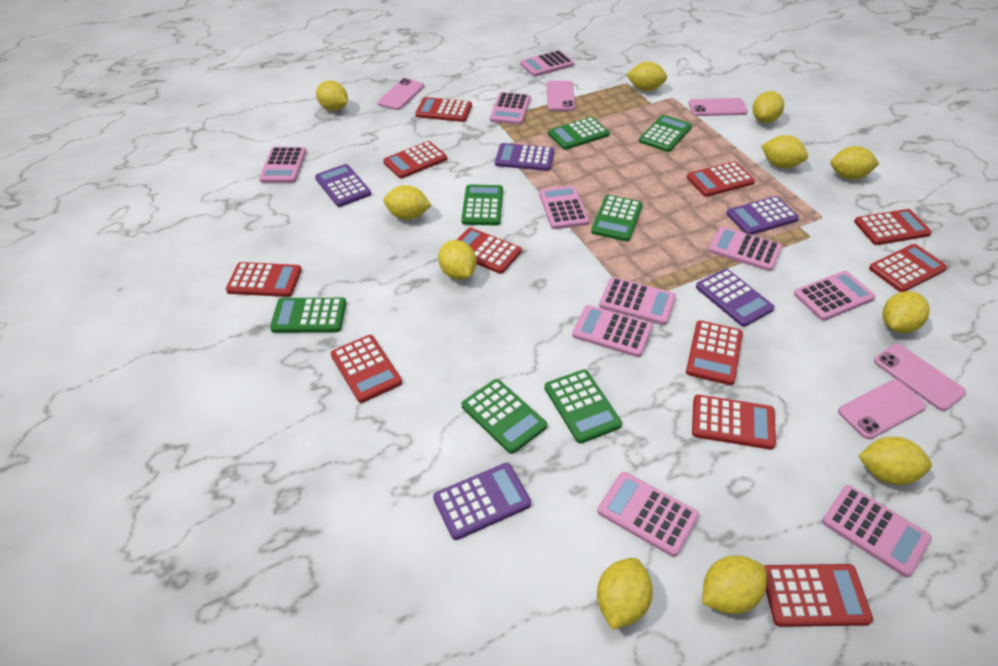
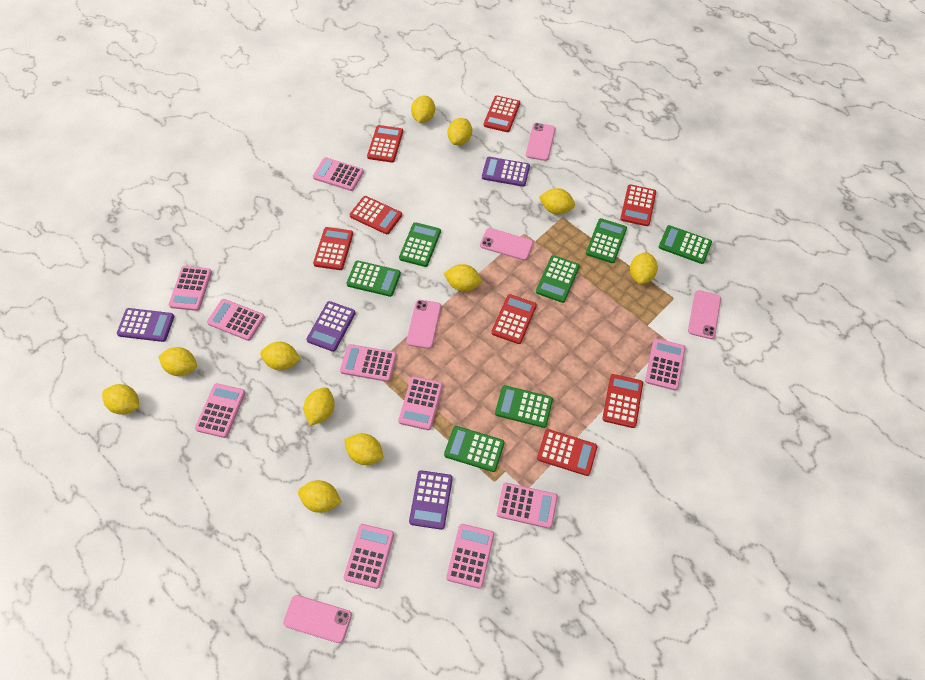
purple calculator: [315,164,371,207] [433,463,531,540] [495,143,554,171] [696,269,775,327] [726,196,799,235] = 5 -> [117,308,174,342] [306,301,356,352] [409,470,453,530] [482,157,530,187] = 4
red calculator: [226,262,302,297] [331,335,402,403] [383,141,447,179] [415,97,472,122] [457,228,522,274] [686,320,743,385] [687,161,755,197] [692,395,776,450] [764,564,873,627] [854,209,932,245] [869,244,947,292] = 11 -> [313,227,353,270] [350,196,402,234] [367,125,403,163] [484,95,520,132] [491,294,537,344] [537,429,597,476] [602,374,643,428] [620,184,656,226] = 8

